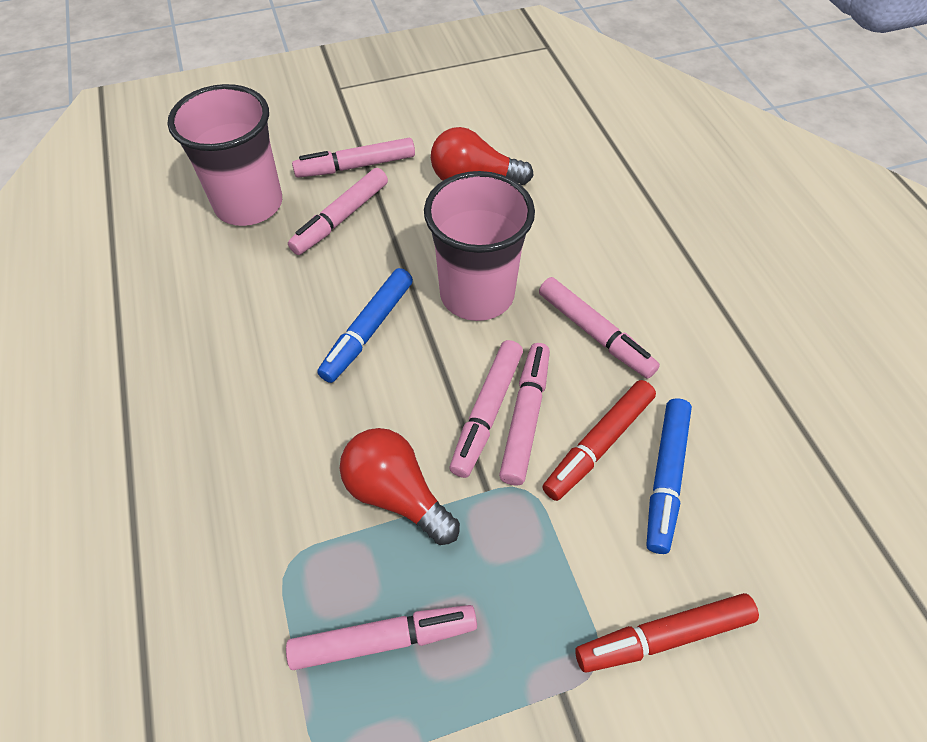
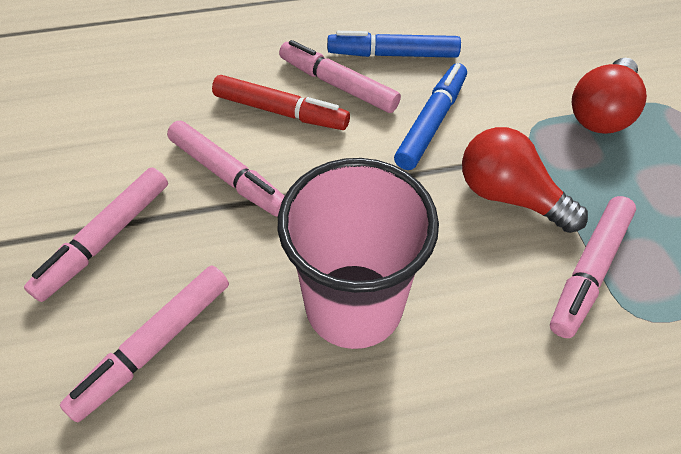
pink cup: [168,84,282,226] [424,171,535,321] = 2 -> [278,158,439,349] = 1
pink marker: [286,605,477,670] [288,168,388,255] [292,138,415,178] [449,340,523,478] [499,343,550,486] [539,277,660,379] = 6 -> [24,167,168,302] [60,265,229,423] [167,121,285,217] [279,40,401,113] [550,196,636,338] = 5
red marker: [542,380,656,501] [575,593,759,672] = 2 -> [212,75,350,130] = 1

